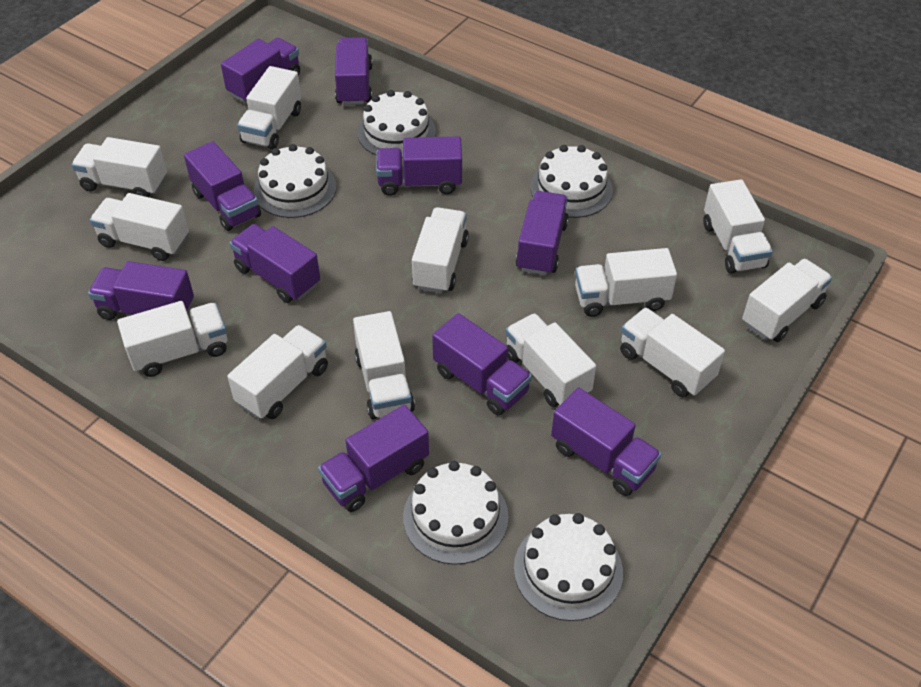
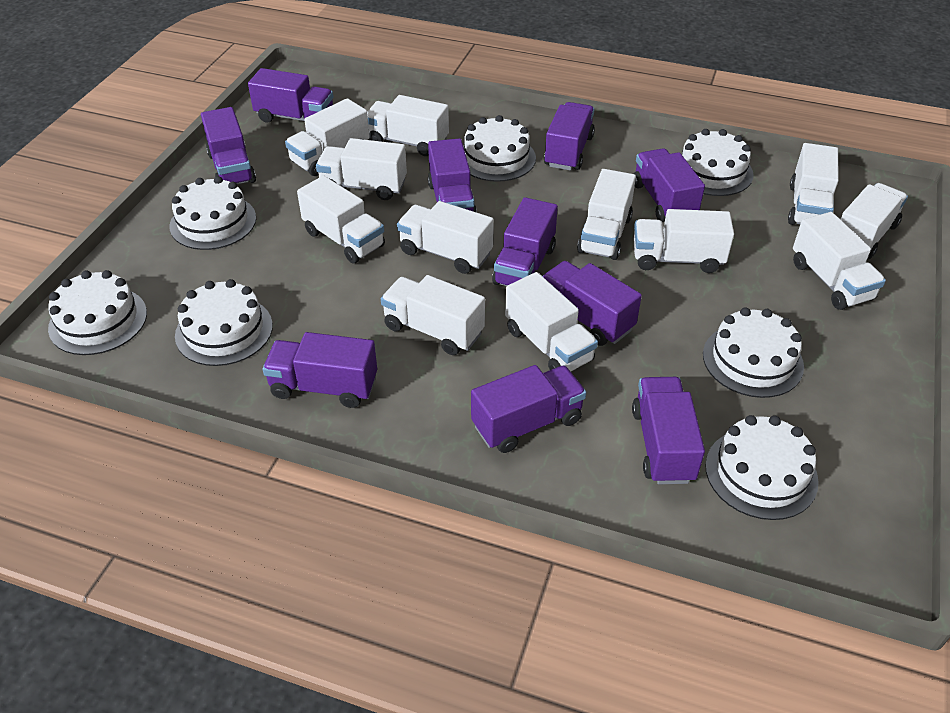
white cake: [254,144,336,218] [357,90,436,158] [403,461,509,565] [514,513,623,621] [530,145,613,218] = 5 -> [48,270,147,355] [170,176,256,250] [175,279,273,366] [463,115,536,182] [681,129,754,196] [703,307,804,398] [705,415,819,520] = 7

